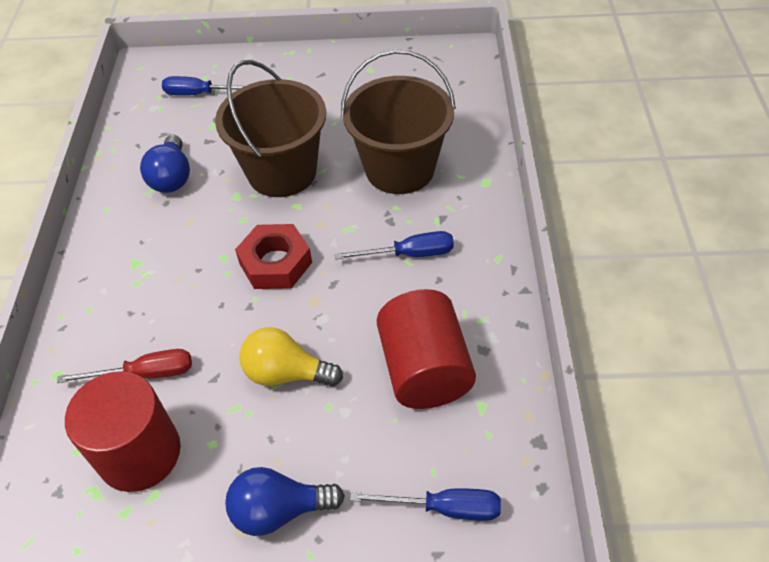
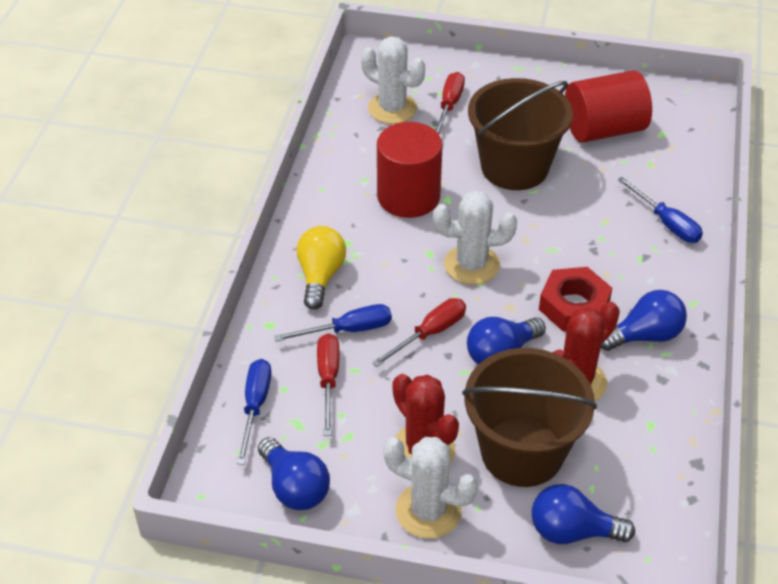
blue light bulb: [140,135,190,193] [225,467,345,536] = 2 -> [258,437,330,510] [467,317,546,365] [531,484,635,544] [601,290,687,351] = 4
red cactus: none = 0 -> [392,374,459,463] [552,302,620,401] = 2
red screwdriver: [57,349,192,383] = 1 -> [317,333,339,436] [372,298,466,367] [436,72,465,135] = 3
white cactus: none = 0 -> [361,36,425,124] [383,437,478,539] [433,190,517,285] = 3

